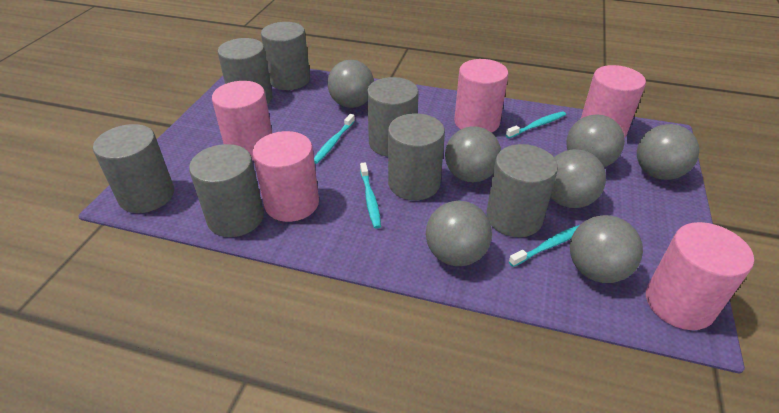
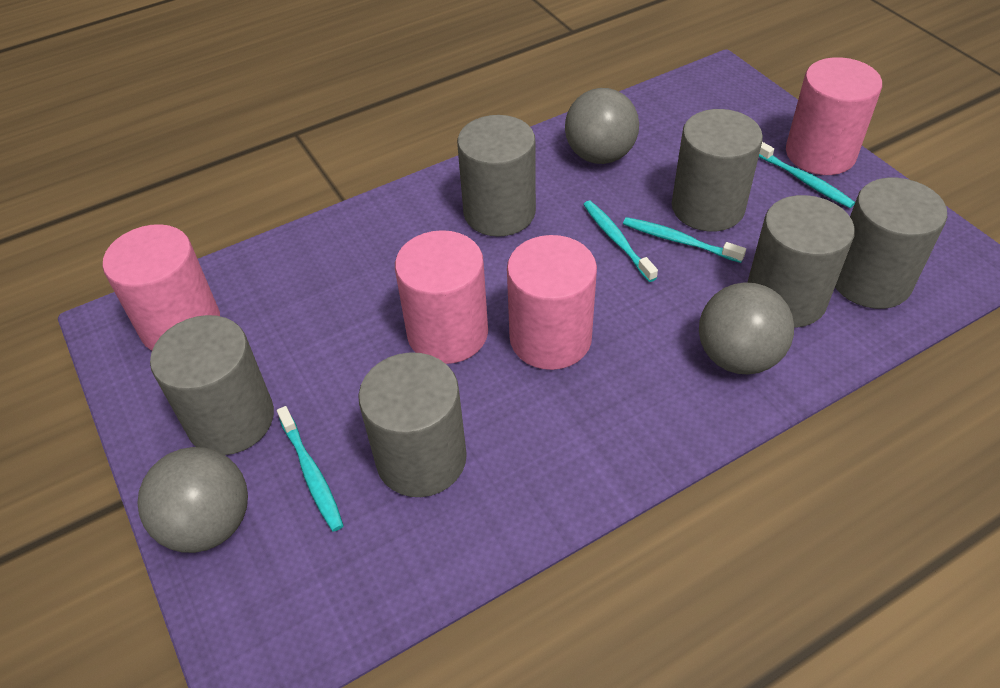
grey ball: [327,60,374,108] [426,201,492,266] [445,126,501,182] [550,149,606,208] [566,114,625,167] [570,215,643,283] [637,124,699,180] = 7 -> [137,447,248,553] [565,88,639,164] [699,282,794,375] = 3
grey cylinder: [93,124,174,213] [189,144,264,237] [218,38,273,104] [261,22,310,90] [367,77,419,157] [388,113,445,200] [486,144,558,237] = 7 -> [150,315,274,455] [358,352,467,497] [457,115,536,237] [672,109,763,232] [747,195,855,328] [835,178,947,309] = 6
pink cylinder: [212,81,272,161] [253,131,319,222] [454,59,509,133] [581,65,646,138] [646,222,754,330] = 5 -> [103,224,220,351] [395,230,488,364] [507,235,597,370] [786,57,882,175] = 4

